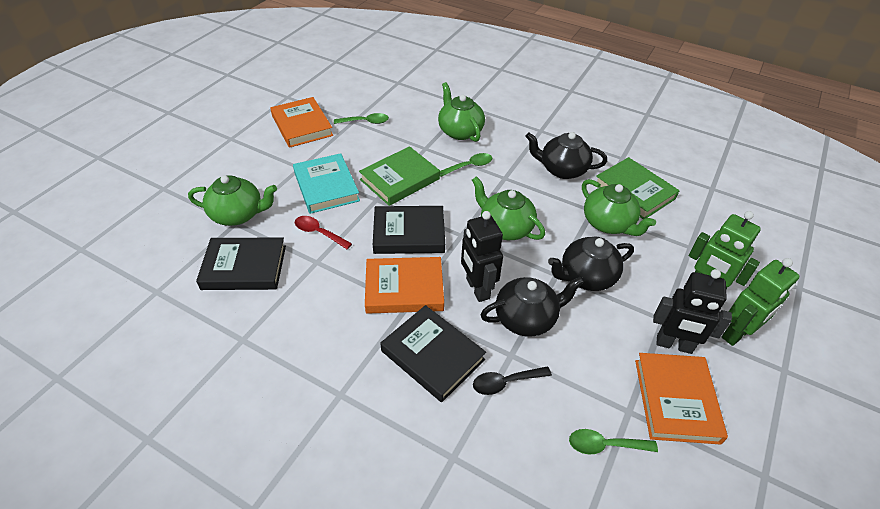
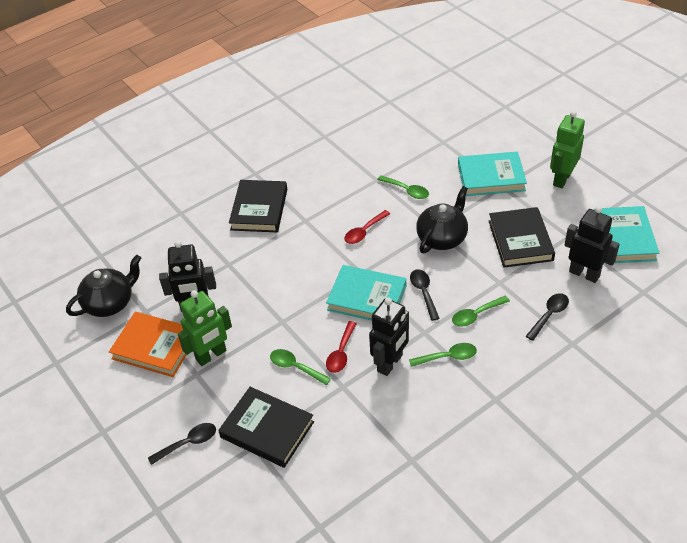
black robot: [461,211,503,302] [653,269,732,354] = 2 -> [159,240,216,312] [369,298,409,376] [565,206,620,283] = 3
black spoon: [473,366,552,395] = 1 -> [148,423,216,465] [410,269,440,321] [526,293,569,341] = 3
black teapot: [481,277,584,337] [525,132,607,179] [548,237,634,291] = 3 -> [66,255,141,317] [416,186,468,253] = 2
green book: [359,146,440,206] [596,157,680,219] = 2 -> none = 0
green spoon: [334,113,389,124] [440,153,492,177] [569,429,658,455] = 3 -> [270,349,331,385] [377,175,429,199] [409,343,477,367] [452,296,510,327] = 4
green teapot: [188,175,277,226] [438,82,485,142] [472,176,545,240] [582,179,656,236] = 4 -> none = 0
orange book: [270,97,333,148] [365,257,444,314] [635,353,728,445] = 3 -> [109,312,186,377] = 1
red spoon: [295,216,352,249] = 1 -> [326,321,357,373] [344,210,390,244] = 2
turquoise book: [293,153,360,214] = 1 -> [326,265,406,321] [458,152,527,196] [594,206,659,263] = 3

